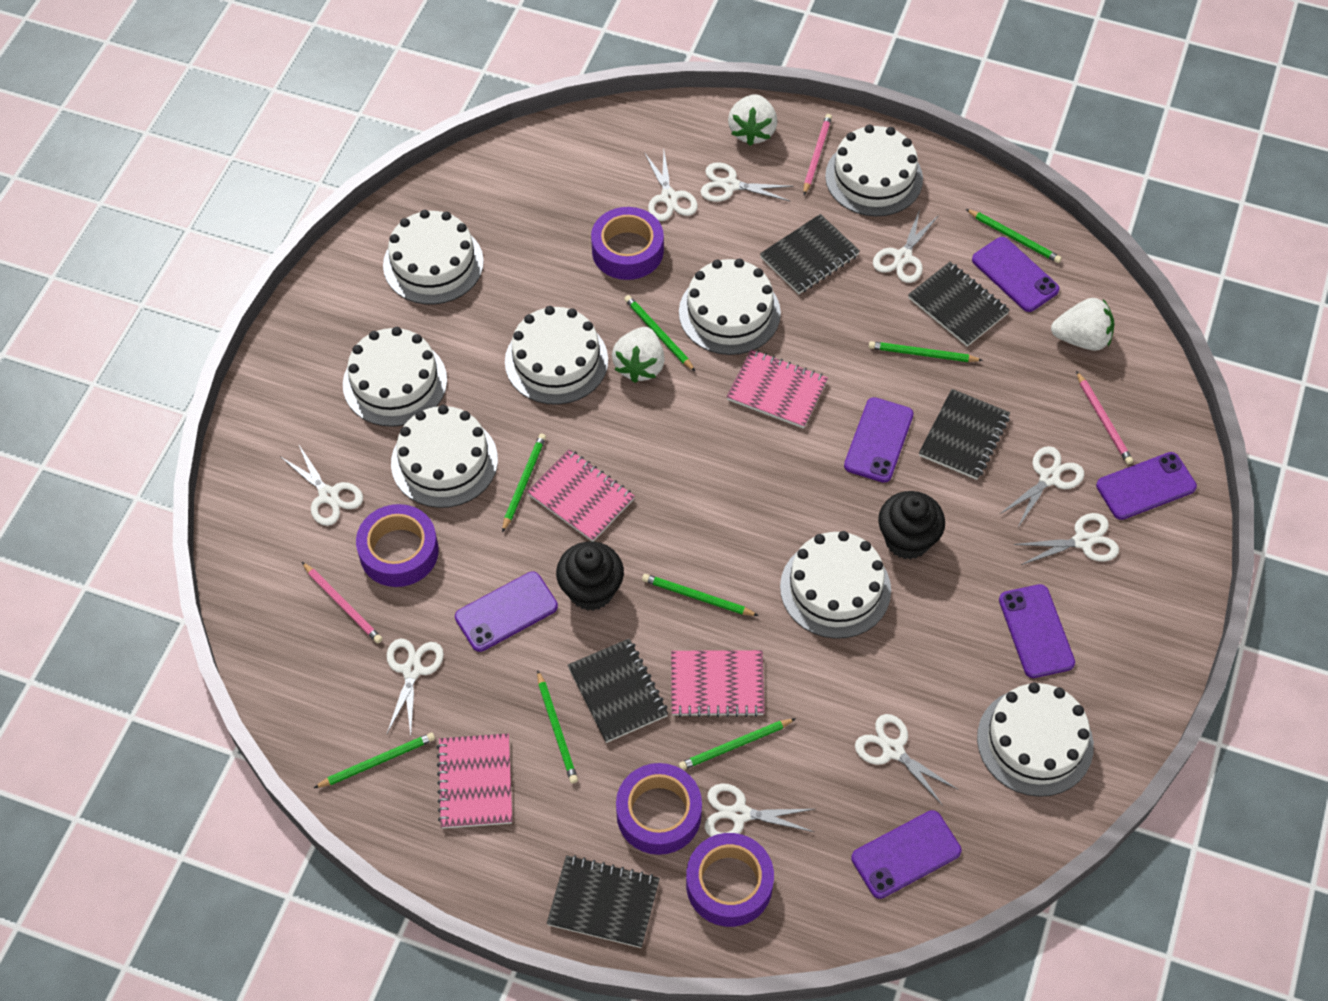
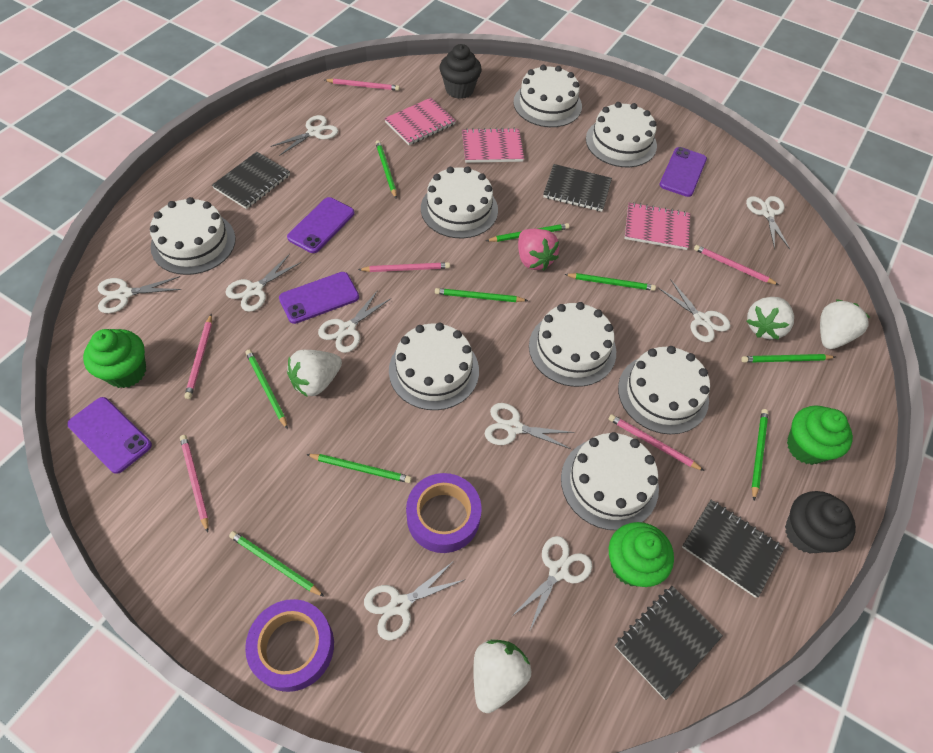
black notebook: [547,855,660,948] [568,639,668,743] [760,214,860,294] [908,262,1010,347] [919,389,1010,480] = 5 -> [212,152,290,209] [543,164,612,212] [615,586,723,700] [682,500,784,598] = 4
green cupcake: none = 0 -> [83,329,146,388] [609,522,674,587] [787,405,853,465] = 3
green pencil: [314,733,435,788] [502,433,546,533] [537,670,578,783] [624,295,696,372] [642,574,759,616] [679,718,796,770] [869,341,983,362] [966,209,1062,263] = 8 -> [229,531,325,597] [246,349,288,429] [306,454,412,483] [376,140,397,198] [435,288,528,302] [486,223,569,242] [564,273,656,291] [741,354,835,363] [752,409,768,500] = 9
pink notebook: [436,733,512,829] [527,449,635,541] [671,650,765,717] [726,349,828,429] = 4 -> [384,98,456,145] [462,128,524,163] [625,202,690,250] = 3
pink pencil: [302,562,383,643] [803,114,832,195] [1076,371,1133,465] = 3 -> [180,435,208,533] [184,314,212,399] [325,78,400,91] [358,262,450,272] [608,414,704,471] [694,245,779,285] = 6
pink strawberry: none = 0 -> [518,229,559,270] = 1
purple phone: [455,572,558,652] [844,397,914,483] [851,810,961,899] [972,237,1060,312] [999,584,1075,678] [1096,452,1197,520] = 6 -> [67,397,152,474] [279,272,359,324] [287,197,354,253] [660,147,707,197] = 4
purple tape: [356,504,439,587] [591,207,664,280] [616,763,702,855] [686,833,774,927] = 4 -> [245,599,334,692] [406,473,482,553] = 2
white strawberry: [612,327,665,383] [728,94,777,146] [1051,298,1115,351] = 3 -> [287,350,342,397] [473,639,531,713] [747,297,794,340] [820,300,870,349] = 4

